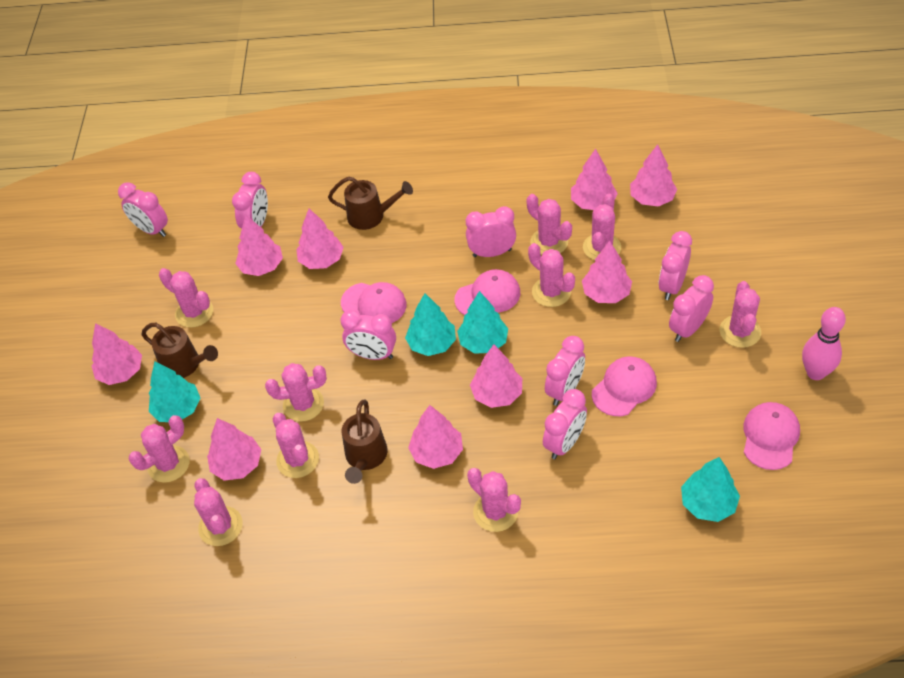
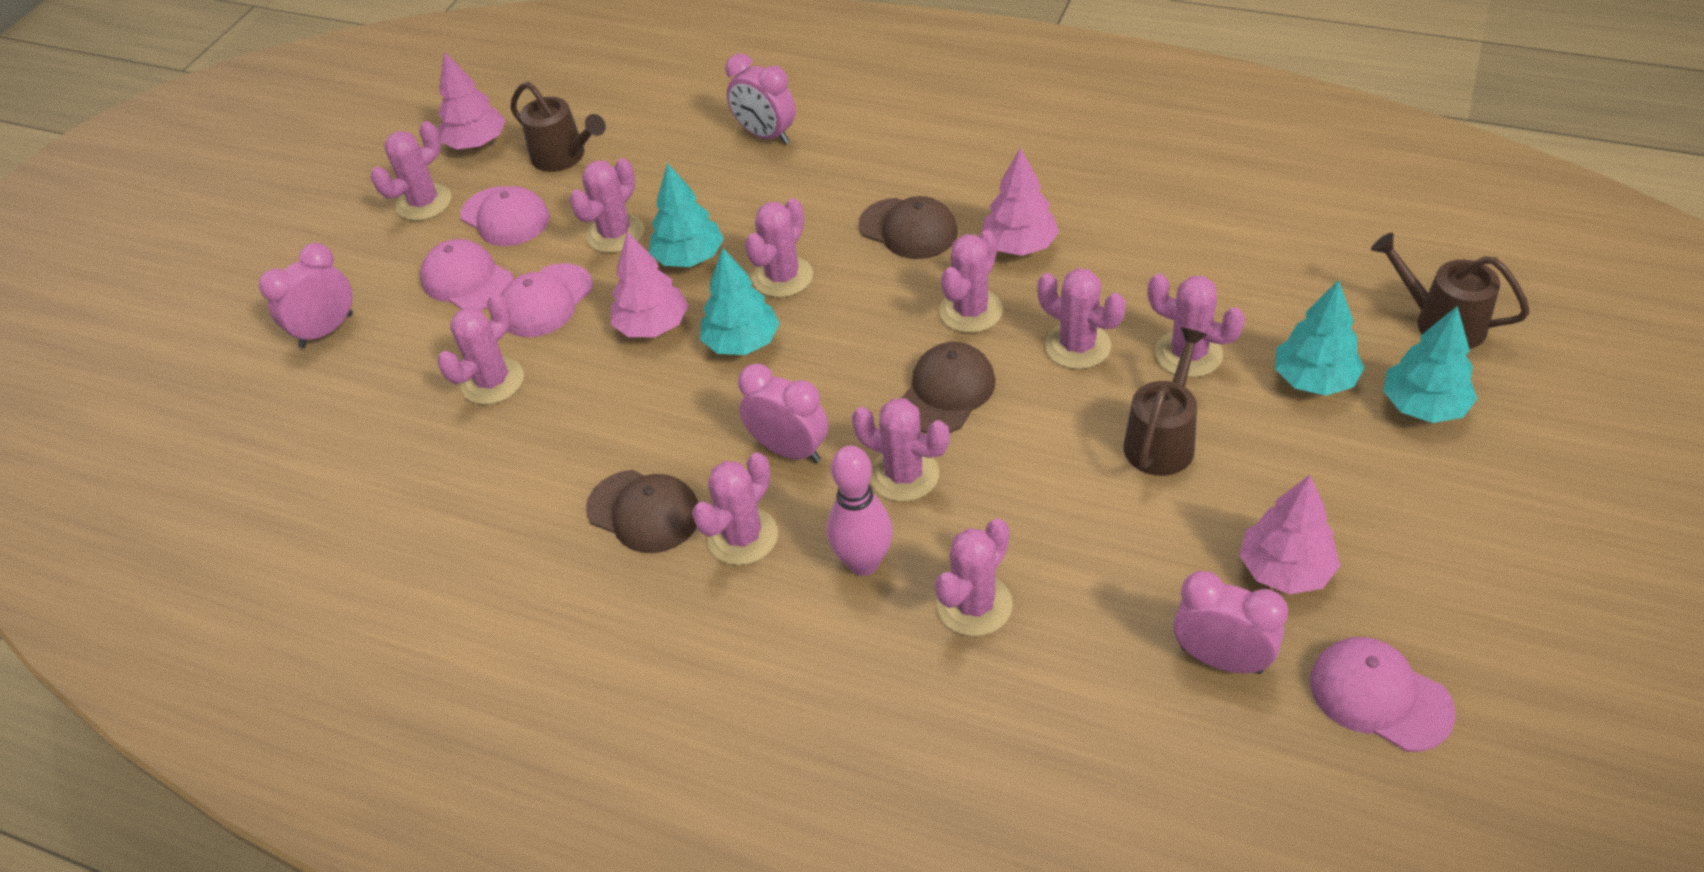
brown cap: none = 0 -> [586,470,699,553] [859,196,958,259] [902,342,995,433] = 3
pink clock: [118,182,168,237] [232,172,268,229] [340,310,396,360] [466,206,516,257] [543,389,587,459] [545,336,585,406] [659,231,692,300] [669,275,714,342] = 8 -> [259,243,353,348] [725,54,796,144] [738,364,828,463] [1173,571,1288,674] = 4
pink tree: [92,323,142,385] [207,418,261,481] [235,215,283,276] [296,209,344,269] [408,405,463,469] [470,345,522,408] [571,149,618,210] [582,241,632,303] [630,144,677,207] = 9 -> [438,51,506,149] [610,232,688,337] [981,148,1059,256] [1239,475,1340,594] = 4

